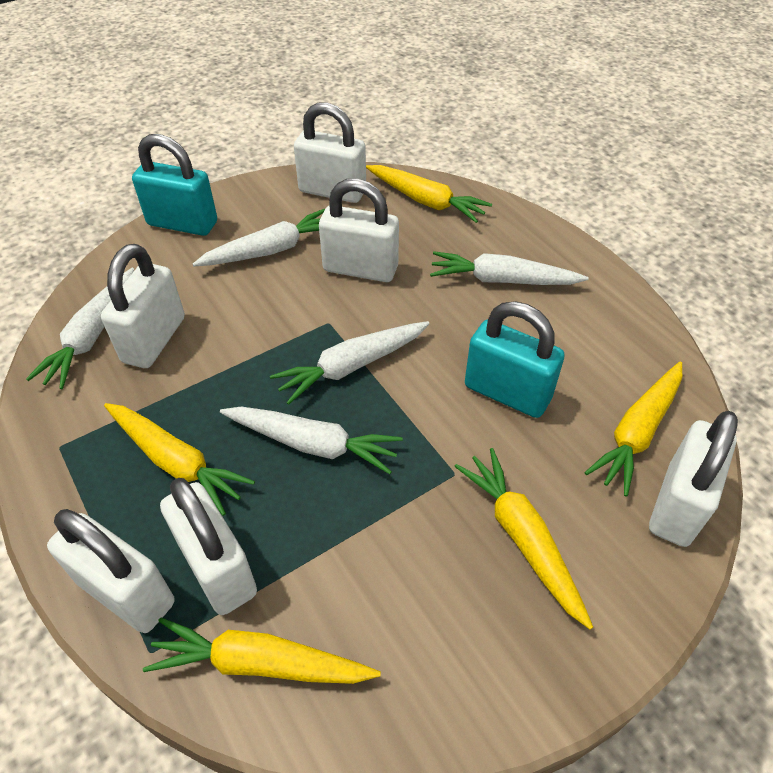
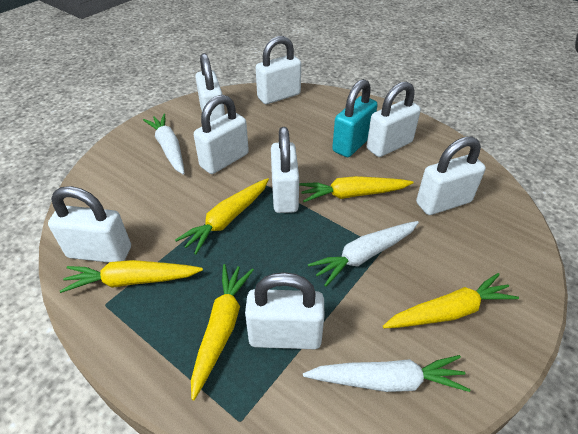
turquoise padlock: [132,134,217,236] [465,301,565,418] = 2 -> [332,79,378,157] = 1
white carrot: [26,268,134,389] [193,209,325,266] [220,406,403,474] [270,321,430,405] [430,251,588,285] = 5 -> [143,114,185,175] [303,355,470,392] [308,221,419,287] = 3
white padlock: [47,509,174,633] [101,244,185,368] [160,478,257,615] [294,102,366,203] [319,179,399,282] [649,411,738,547] = 6 -> [48,186,131,263] [194,95,249,174] [195,53,225,122] [245,272,324,349] [256,36,301,104] [271,127,299,213] [367,81,421,157] [416,137,486,215] = 8

